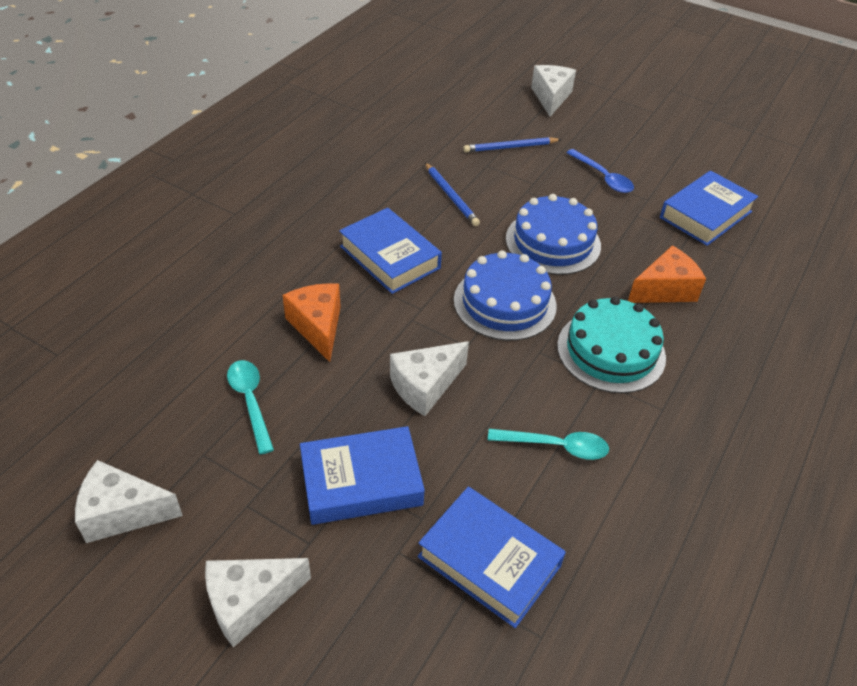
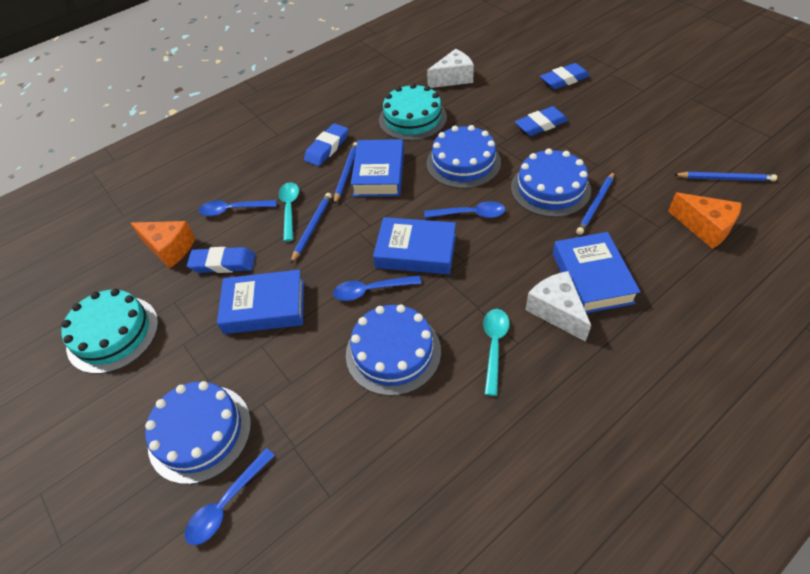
blue cake: [454,250,557,341] [506,194,601,275] = 2 -> [145,381,251,484] [346,304,441,396] [427,125,501,189] [511,148,591,217] = 4
blue eraser: none = 0 -> [187,247,255,273] [304,123,348,166] [515,106,568,136] [540,63,590,89] = 4
blue pencil: [425,162,480,226] [463,137,562,152] = 2 -> [291,193,332,263] [334,142,357,204] [576,172,614,235] [673,172,777,181] = 4
blue spoon: [566,149,634,193] = 1 -> [185,448,275,545] [199,200,277,216] [333,275,421,301] [424,201,505,218] = 4
turquoise cake: [557,296,666,393] = 1 -> [62,289,158,374] [379,83,447,141] = 2
white cheese: [75,460,183,543] [205,558,311,647] [390,341,469,416] [531,65,576,117] = 4 -> [427,49,474,88] [525,271,591,342] = 2

